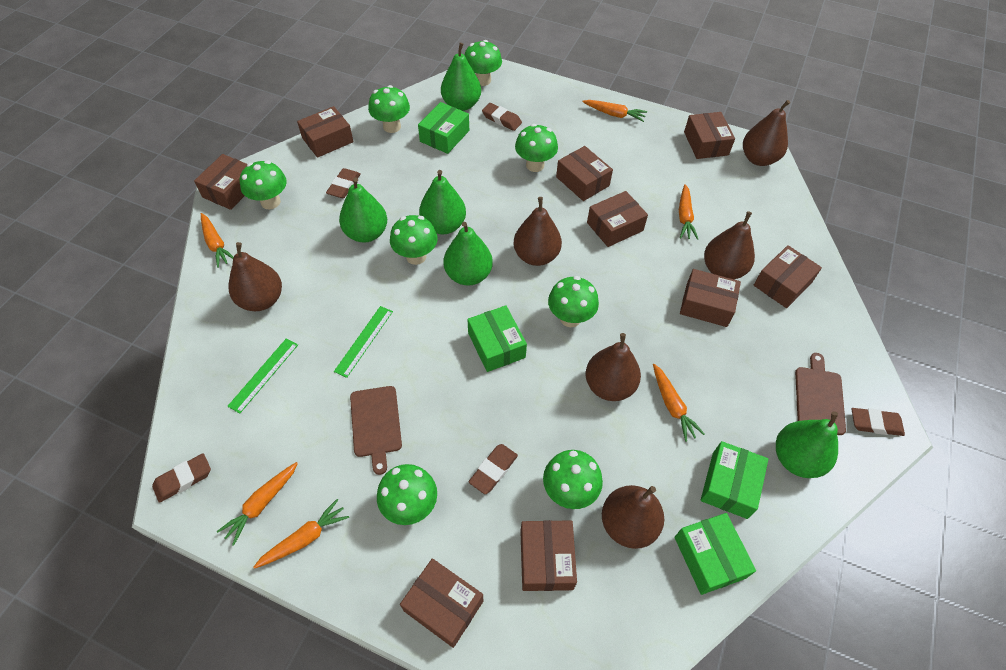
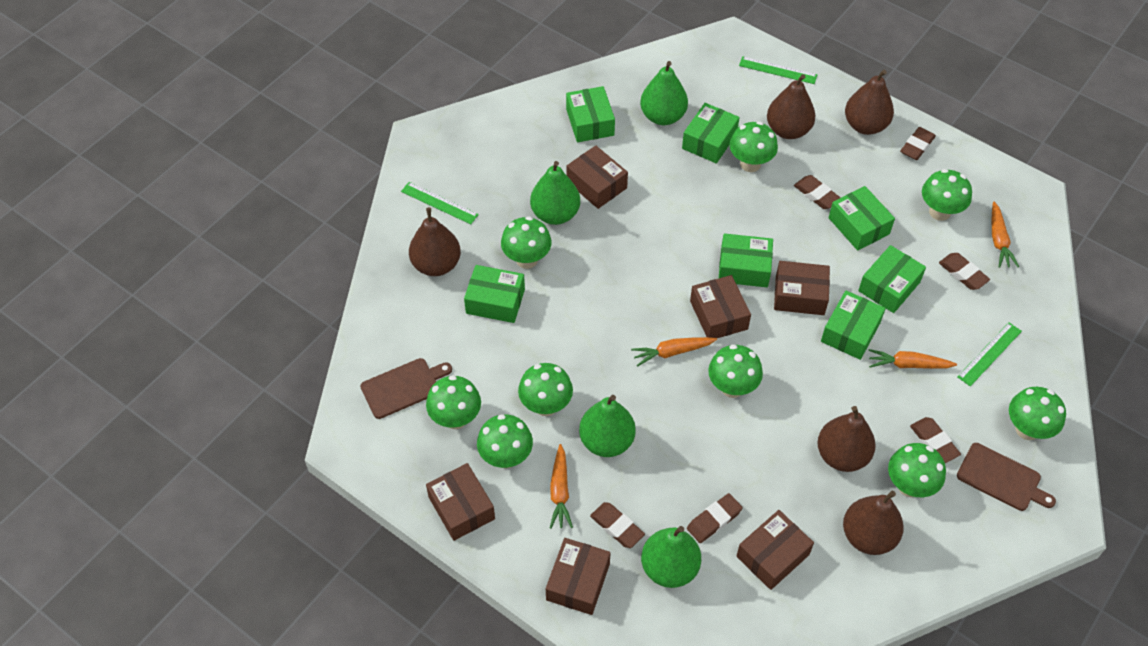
brown box: [194,154,247,210] [297,106,353,158] [400,559,483,648] [520,520,577,591] [556,146,613,201] [587,191,648,247] [680,269,741,327] [684,112,735,159] [754,245,822,308] = 9 -> [426,463,495,541] [546,538,611,615] [566,145,628,209] [690,275,751,338] [736,510,814,590] [774,261,830,315] = 6
brown eraser: [152,453,211,503] [326,168,361,198] [469,444,518,494] [482,103,522,131] [852,408,905,436] = 5 -> [590,502,645,548] [687,493,743,543] [794,175,841,209] [900,127,936,160] [910,417,961,463] [939,253,990,290] = 6
brown pear: [229,242,282,311] [514,197,562,266] [585,333,641,401] [602,485,664,549] [704,211,755,279] [743,100,790,166] = 6 -> [409,207,461,276] [767,74,815,139] [817,406,876,472] [843,491,904,555] [845,70,894,135] = 5
green box: [418,102,469,154] [467,305,527,372] [674,513,756,595] [701,441,768,519] = 4 -> [464,265,525,323] [566,86,615,142] [682,103,740,163] [718,234,773,287] [821,290,886,360] [829,186,895,251] [858,245,926,313] = 7
green mushroom: [240,161,287,210] [368,85,410,133] [377,464,437,525] [390,215,438,265] [464,40,502,86] [515,124,558,172] [543,450,603,509] [548,276,599,327] = 8 -> [426,375,481,429] [477,414,533,468] [501,216,551,269] [518,363,573,416] [708,344,763,398] [730,121,778,172] [888,443,946,497] [922,169,972,221] [1009,387,1066,440] = 9
green pear: [339,177,387,243] [419,170,466,234] [441,43,481,111] [444,222,493,286] [776,411,838,478] = 5 -> [530,161,580,225] [579,395,636,457] [640,61,688,125] [641,526,701,588] = 4
green ruler: [228,338,298,413] [334,306,393,378] = 2 -> [401,182,479,224] [739,56,818,84] [957,322,1022,386] = 3
orange carrot: [201,213,234,268] [217,462,298,546] [253,499,349,569] [582,100,647,122] [653,364,705,442] [679,184,698,240] = 6 -> [550,444,573,529] [631,337,717,367] [868,349,957,369] [992,202,1019,268] = 4

